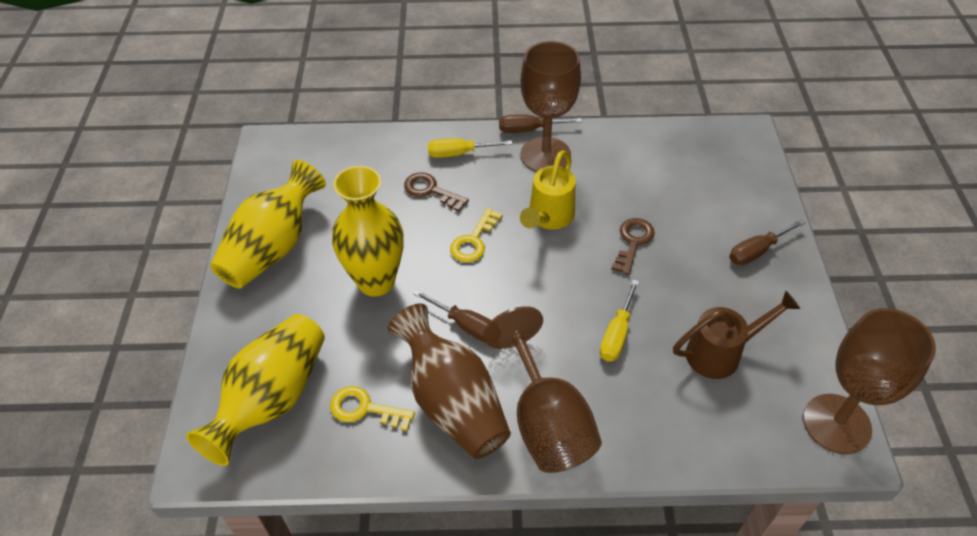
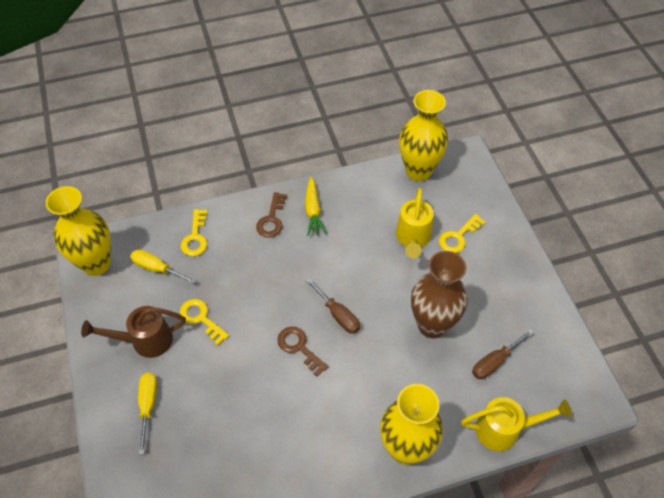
brown goblet: [484,306,602,473] [521,41,581,172] [803,308,936,454] = 3 -> none = 0
brown screwdriver: [414,290,491,343] [499,115,582,133] [729,219,806,265] = 3 -> [306,278,360,334] [472,329,534,379] = 2
yellow carrot: none = 0 -> [305,177,327,236] = 1
yellow key: [330,386,415,431] [450,208,502,263] = 2 -> [180,299,229,345] [181,209,208,256] [439,214,486,253] = 3
yellow watering can: [520,150,576,229] = 1 -> [396,188,434,258] [461,397,572,451] = 2

